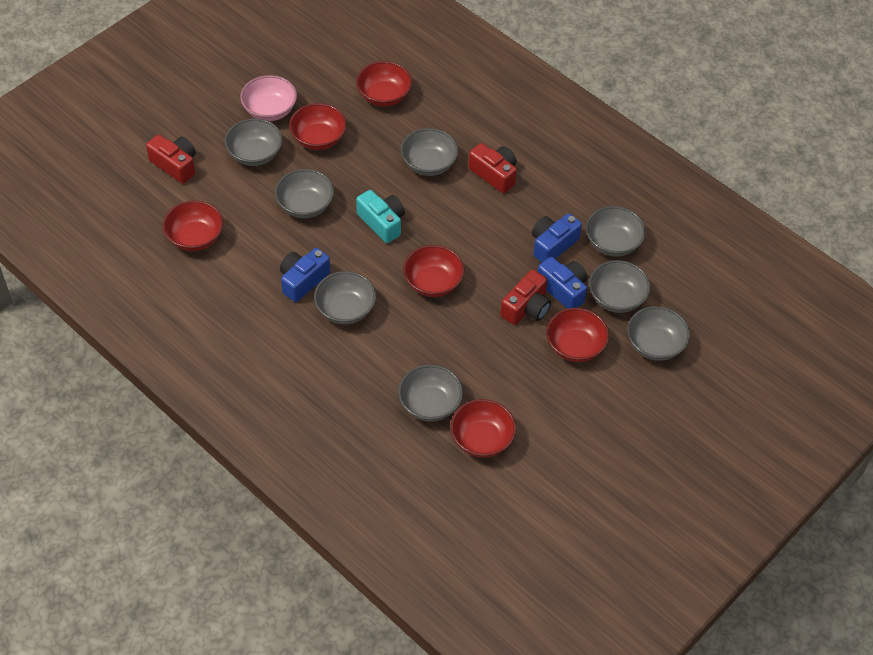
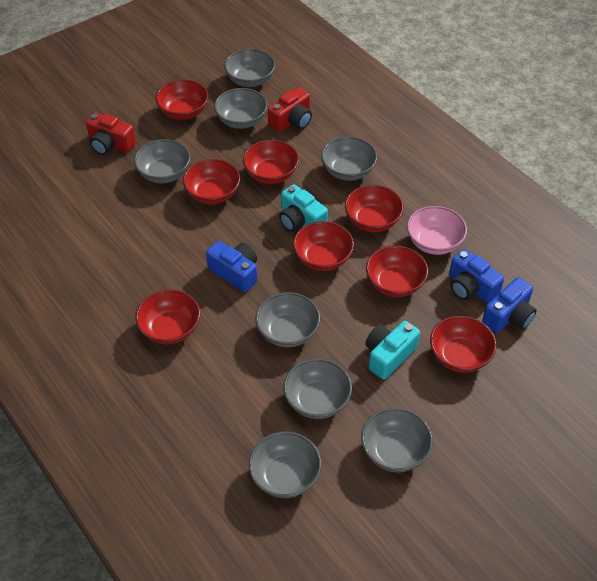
red bowl: [163,200,223,251] [289,103,347,150] [356,61,412,107] [403,245,464,297] [451,399,516,458] [546,308,609,362] = 6 -> [135,289,200,344] [155,80,209,120] [183,159,240,204] [243,140,299,184] [293,221,354,271] [345,185,404,232] [366,245,428,297] [430,316,497,373] = 8
red camera: [146,135,196,184] [468,143,517,193] [500,270,551,325] = 3 -> [86,113,136,155] [268,87,312,132] = 2
turquoise camera: [356,190,405,243] = 1 -> [279,184,328,232] [365,321,420,379] = 2

